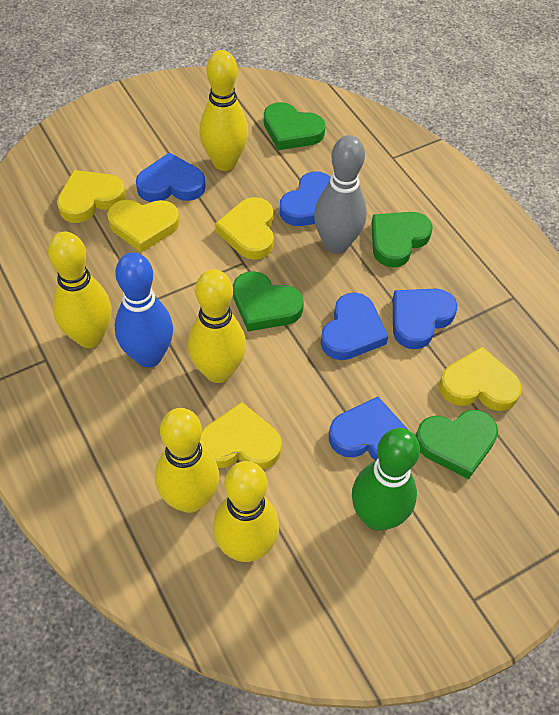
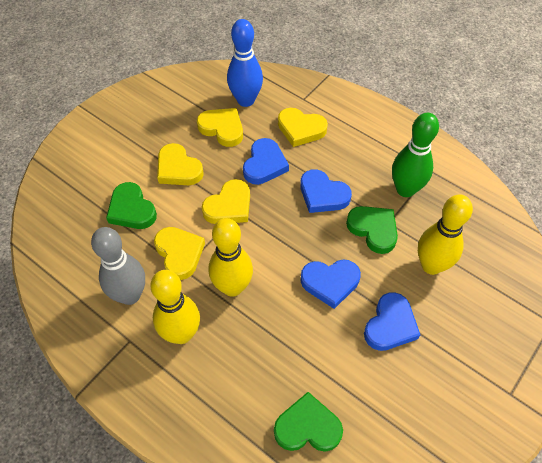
blue heart: [136,152,206,202] [280,171,331,226] [321,292,388,360] [329,397,408,461] [393,289,457,349] = 5 -> [243,138,289,185] [300,169,352,213] [301,259,361,309] [364,292,420,351] = 4
green heart: [233,271,304,331] [264,102,326,150] [371,212,432,268] [416,410,498,479] = 4 -> [106,182,157,229] [274,392,343,452] [346,206,398,254] = 3
yellow bowling pin: [48,232,111,348] [155,408,219,513] [188,269,246,383] [199,50,248,171] [213,461,279,562] = 5 -> [150,270,200,344] [209,218,253,297] [418,195,473,275] = 3

